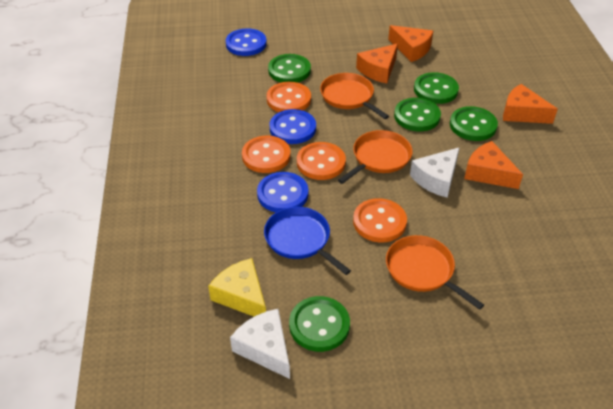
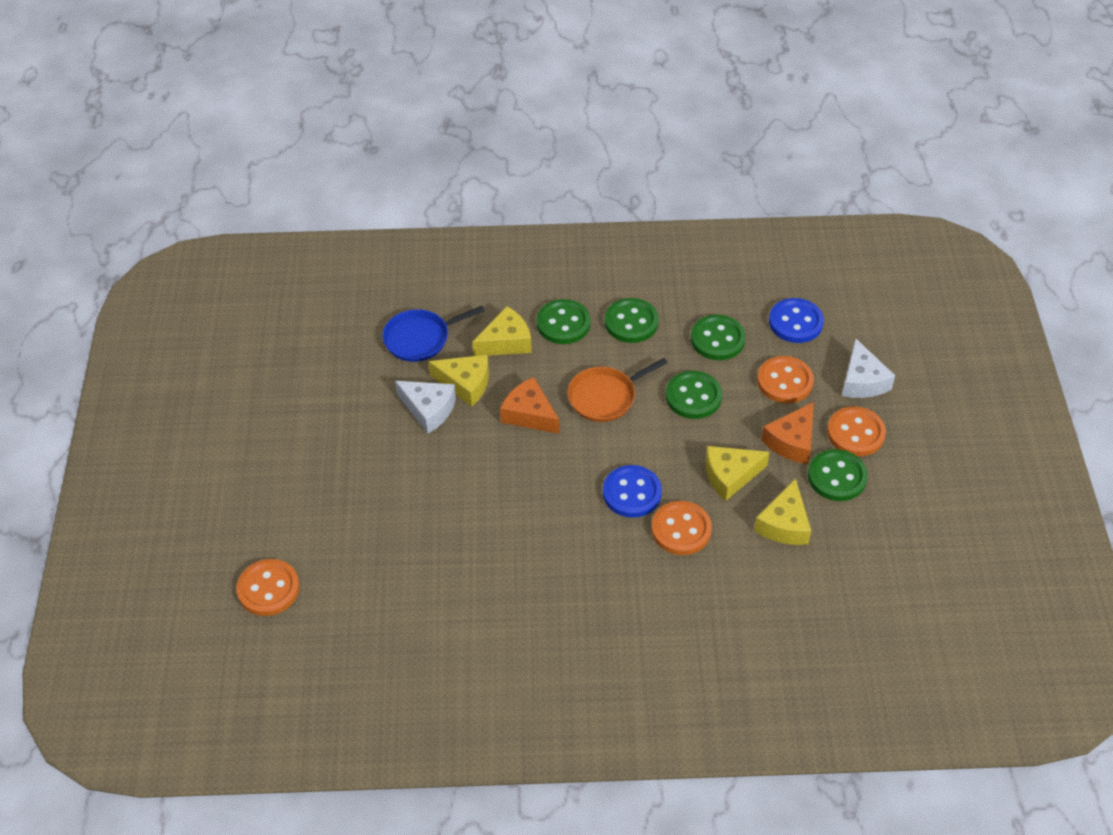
blue button: [226,28,267,56] [257,172,309,212] [270,109,316,144] = 3 -> [603,465,662,518] [769,298,824,343] = 2
orange cheese: [356,44,398,83] [388,25,433,62] [464,141,523,189] [503,84,558,124] = 4 -> [500,377,560,434] [761,402,814,464] = 2
orange pan: [320,73,389,119] [338,130,413,184] [386,235,484,310] = 3 -> [567,358,668,422] = 1
yellow cheese: [208,258,266,317] = 1 -> [428,355,489,407] [472,306,532,356] [705,446,770,501] [754,479,811,545] = 4

